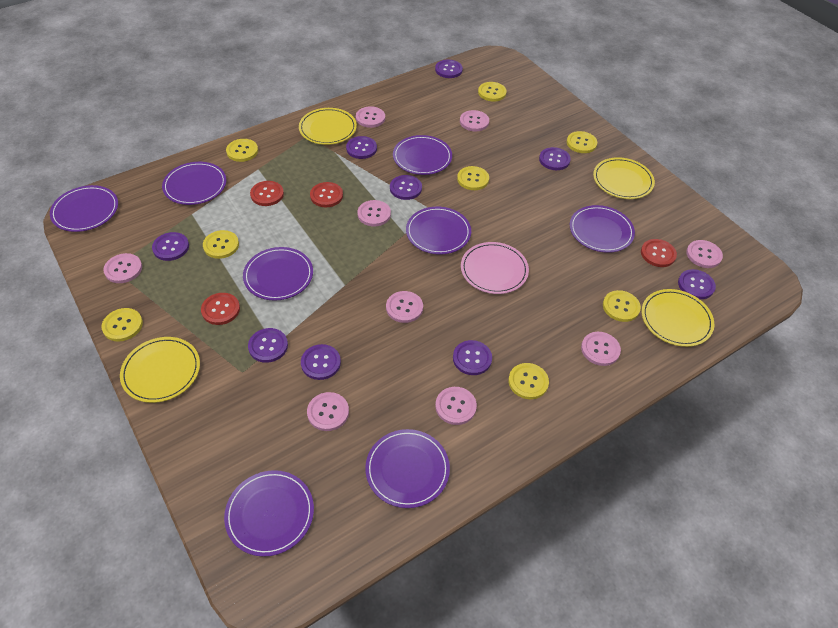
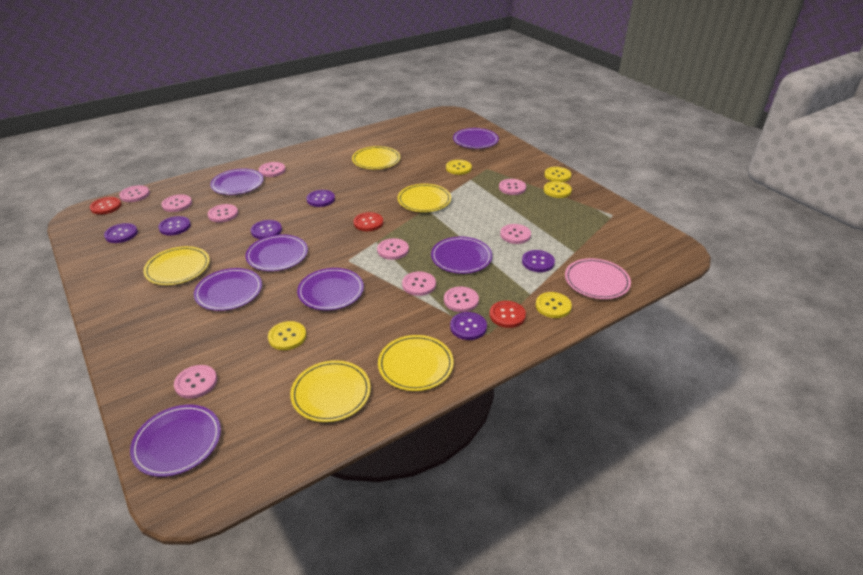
pink button: [104,253,142,283] [307,392,349,431] [356,106,385,128] [357,200,391,226] [386,291,423,323] [435,387,477,425] [460,110,489,131] [581,332,621,366] [686,240,723,268] = 9 -> [119,185,150,202] [162,194,192,212] [174,365,217,399] [208,204,238,223] [259,162,286,177] [377,238,409,260] [402,272,436,296] [444,287,479,312] [499,179,526,195] [500,224,531,244] = 10
purple button: [152,232,189,261] [248,328,288,363] [301,344,341,380] [346,136,377,159] [390,175,422,200] [435,60,463,78] [453,340,492,375] [539,147,571,170] [678,269,716,299] = 9 -> [104,223,138,243] [158,216,191,236] [251,220,282,239] [306,190,335,207] [450,312,487,340] [522,250,555,272] = 6
purple plate: [50,185,118,232] [162,162,227,205] [224,470,314,557] [243,247,313,301] [365,429,450,508] [393,135,452,175] [406,207,471,255] [570,205,635,253] = 8 -> [130,405,221,477] [194,268,262,311] [210,169,264,195] [245,234,308,271] [297,268,364,310] [431,237,492,274] [453,128,499,149] = 7
red button: [201,293,240,325] [250,181,284,206] [310,182,343,208] [641,239,677,267] = 4 -> [90,197,122,215] [354,212,383,231] [490,301,526,328] = 3
yellow button: [101,308,143,341] [203,230,239,259] [226,139,258,162] [457,166,489,190] [478,82,507,102] [508,363,549,399] [567,131,597,153] [603,290,641,322] = 8 -> [268,321,306,350] [446,160,472,175] [536,292,572,318] [544,167,571,182] [544,181,572,198] = 5
yellow plate: [120,337,200,403] [299,108,357,145] [593,157,655,199] [642,289,714,347] = 4 -> [143,246,210,285] [290,360,371,422] [352,146,401,169] [378,335,454,391] [397,184,451,212] = 5

